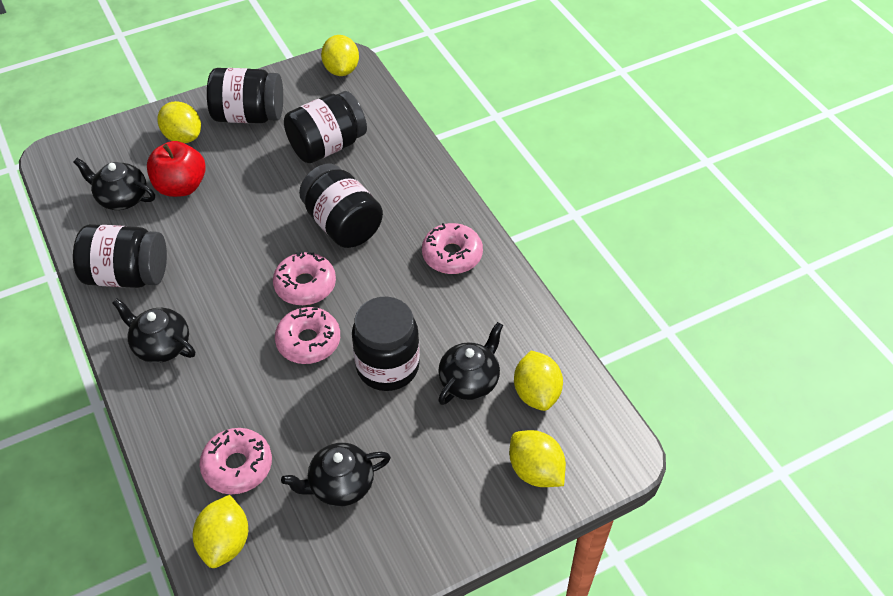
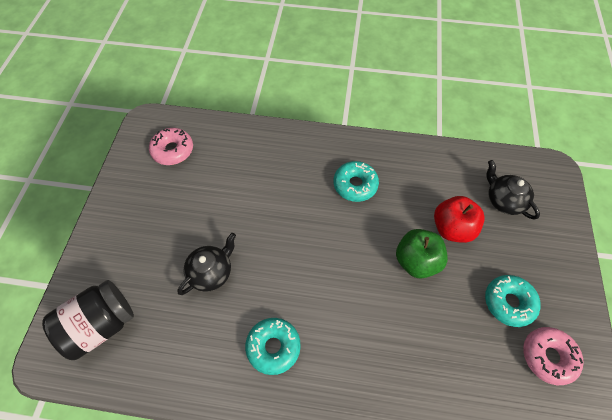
black jar: [73,224,167,288] [207,68,283,123] [284,91,367,163] [299,164,383,248] [352,297,420,391] = 5 -> [42,280,134,360] = 1
black teapot: [73,158,155,210] [112,298,195,363] [281,443,391,506] [438,322,503,405] = 4 -> [178,233,236,295] [486,160,540,220] = 2
green apple: none = 0 -> [396,229,448,279] = 1
pink donut: [199,428,272,494] [273,252,336,305] [275,307,340,364] [422,223,483,274] = 4 -> [149,128,193,165] [523,327,584,385] = 2
turquoise donut: none = 0 -> [245,318,301,375] [333,161,379,202] [485,275,541,327] = 3
yellow lemon: [157,101,201,143] [193,495,248,568] [321,35,359,76] [509,430,566,487] [514,351,563,411] = 5 -> none = 0

